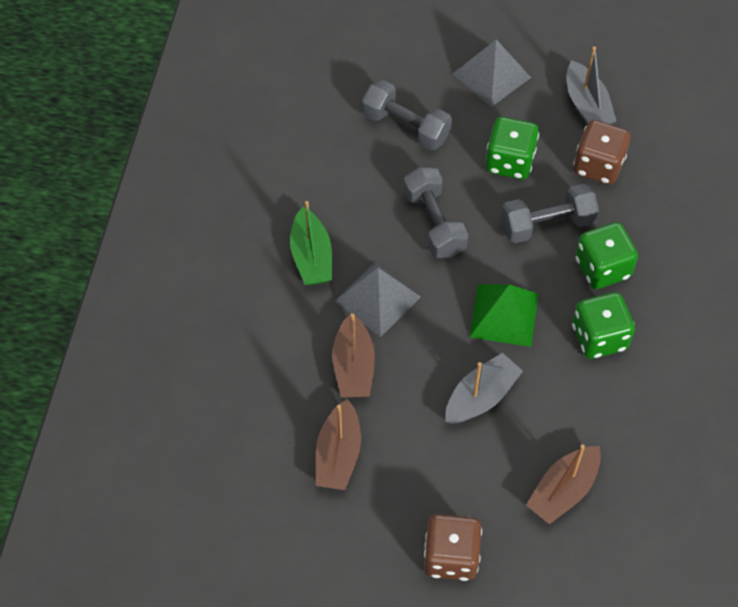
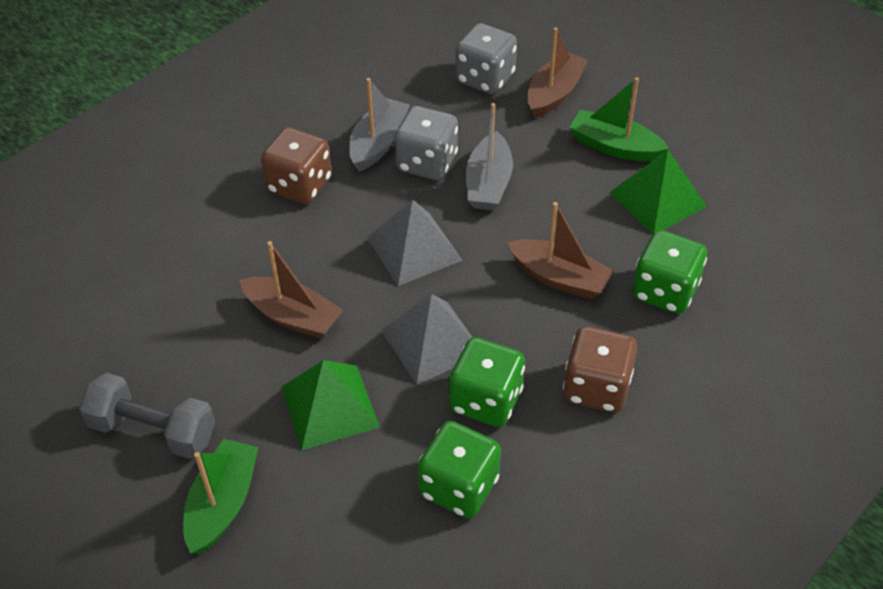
green boat: [290,201,332,285] = 1 -> [183,439,259,554] [569,77,669,162] = 2
green pyramid: [469,284,538,347] = 1 -> [282,360,380,451] [609,150,707,234] = 2
grey dice: none = 0 -> [394,106,458,180] [455,23,517,94] = 2
grey dumbbell: [362,80,452,151] [403,167,468,258] [501,184,599,243] = 3 -> [79,373,215,459] = 1

